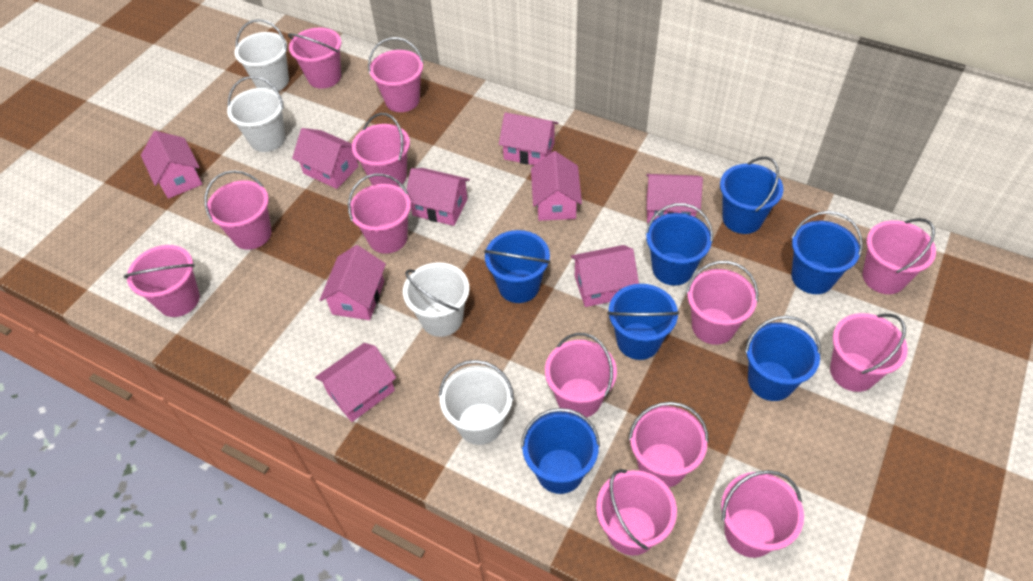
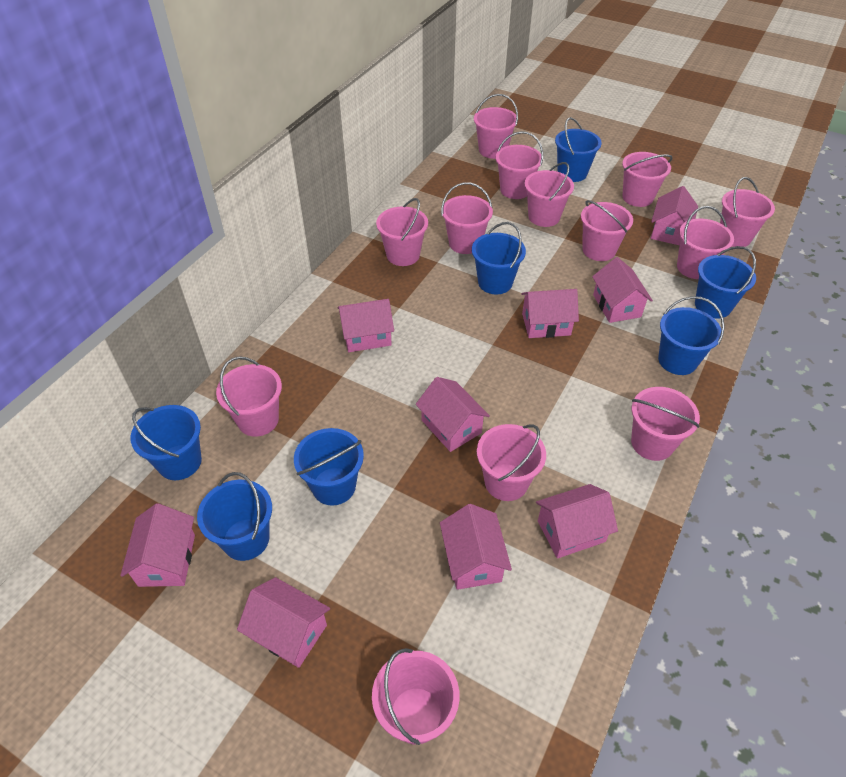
white bucket: [227,76,285,152] [234,19,289,91] [403,262,470,337] [439,360,514,445] = 4 -> none = 0

